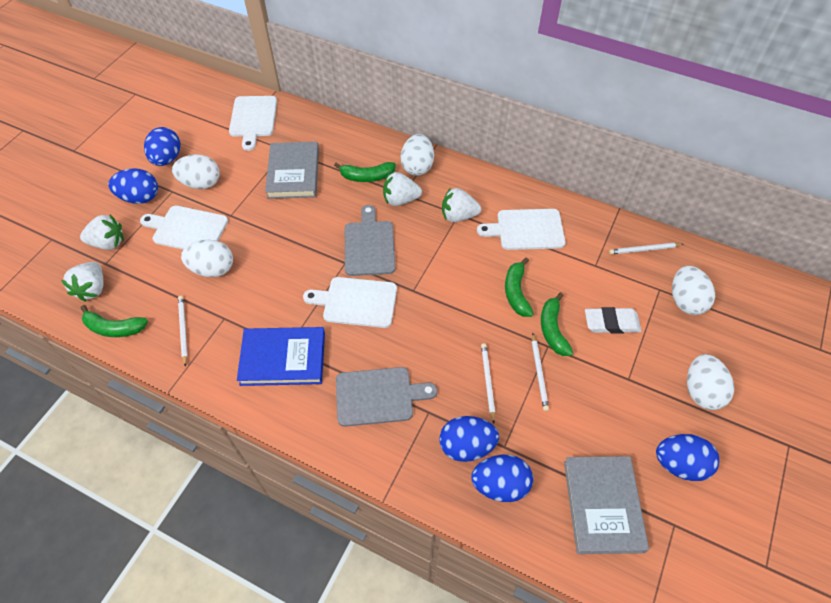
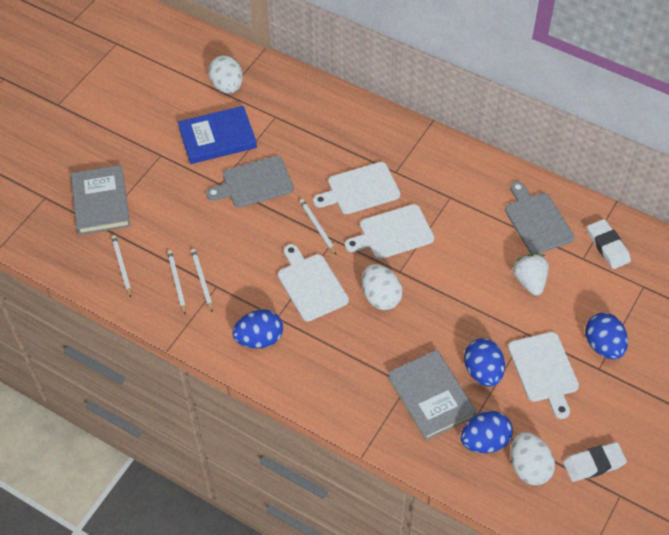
blue egg: [108,168,158,204] [144,127,180,166] [439,416,499,462] [471,455,533,502] [656,434,719,481] = 5 -> [232,310,283,348] [461,411,513,453] [464,338,505,387] [585,313,628,359] = 4
green banana: [81,305,148,337] [334,162,396,182] [505,258,534,317] [541,292,573,356] = 4 -> none = 0
white egg: [172,154,220,189] [181,240,233,277] [401,134,434,176] [672,266,715,315] [687,354,734,410] = 5 -> [208,55,243,94] [362,264,403,310] [511,432,555,485] = 3
white eraser: [585,307,642,334] = 1 -> [563,442,627,482] [587,219,631,269] = 2
white strawberry: [61,262,104,302] [80,214,124,250] [383,172,422,206] [442,188,481,222] = 4 -> [513,254,549,296] = 1

